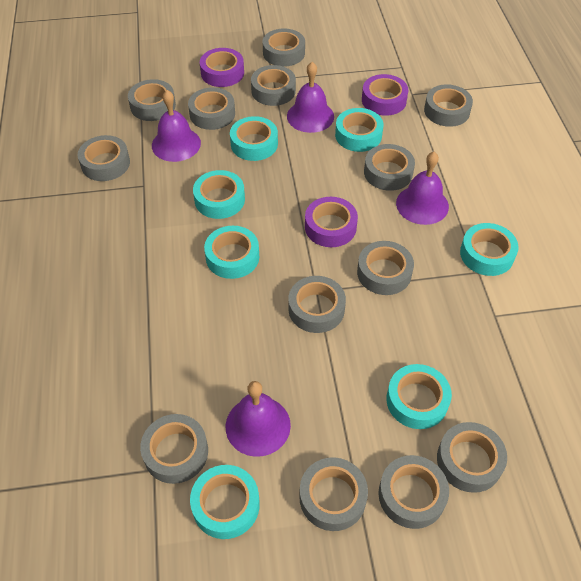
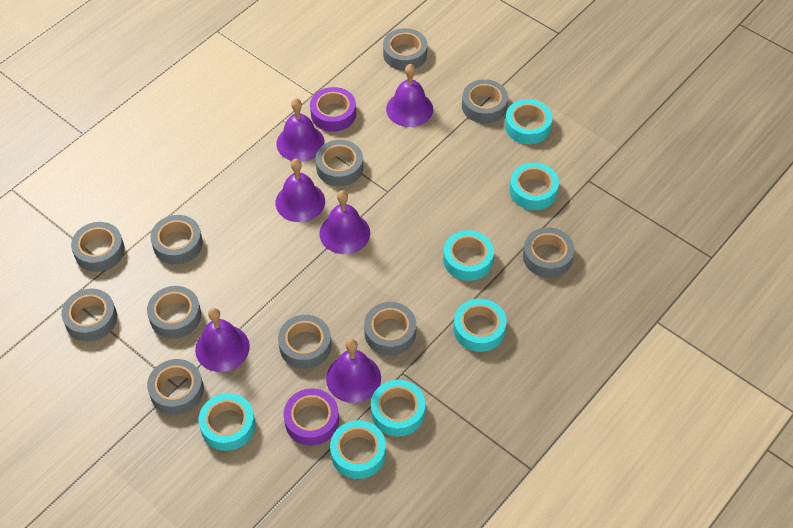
grey tape: [78,135,130,181] [128,79,176,121] [140,414,208,484] [188,87,235,130] [251,65,296,106] [263,28,305,67] [288,276,346,333] [299,457,368,531] [357,241,414,295] [364,144,415,191] [378,455,449,529] [424,84,473,127] [437,422,507,493] = 13 -> [62,289,117,341] [71,222,125,272] [147,286,201,339] [147,359,204,415] [150,215,203,265] [278,315,332,369] [315,140,363,186] [364,302,416,355] [383,28,427,71] [462,79,508,124] [523,227,574,278] = 11
purple bell: [152,90,201,162] [226,381,291,457] [287,62,334,133] [396,152,449,225] = 4 -> [195,308,250,372] [275,159,325,222] [277,98,325,162] [320,190,370,254] [326,339,381,403] [386,64,433,127] = 6
purple tape: [200,48,244,87] [305,197,358,247] [362,74,408,116] = 3 -> [284,388,339,446] [310,87,356,132] = 2

